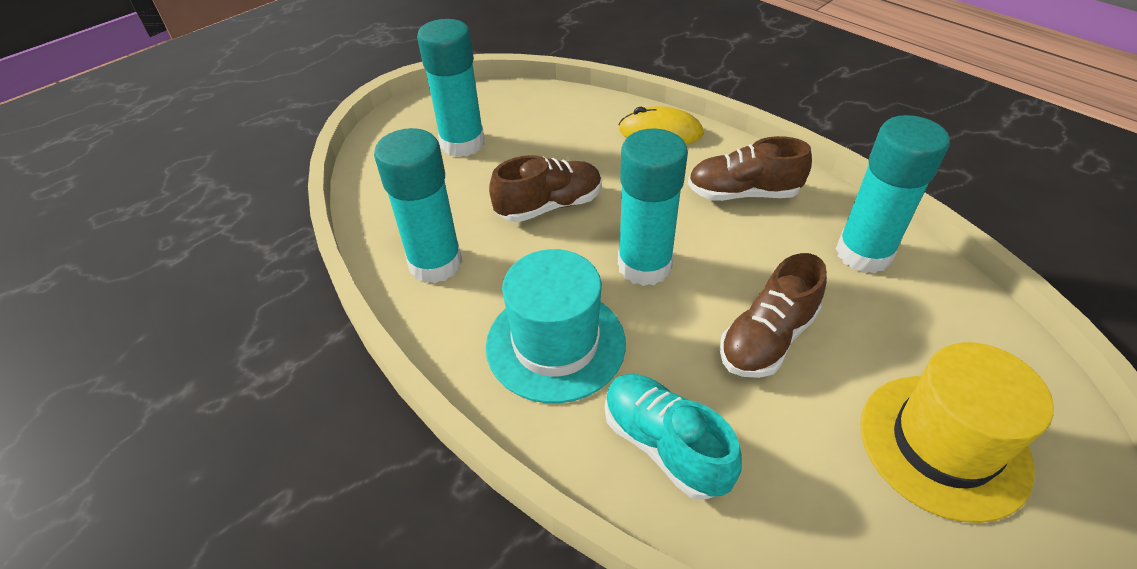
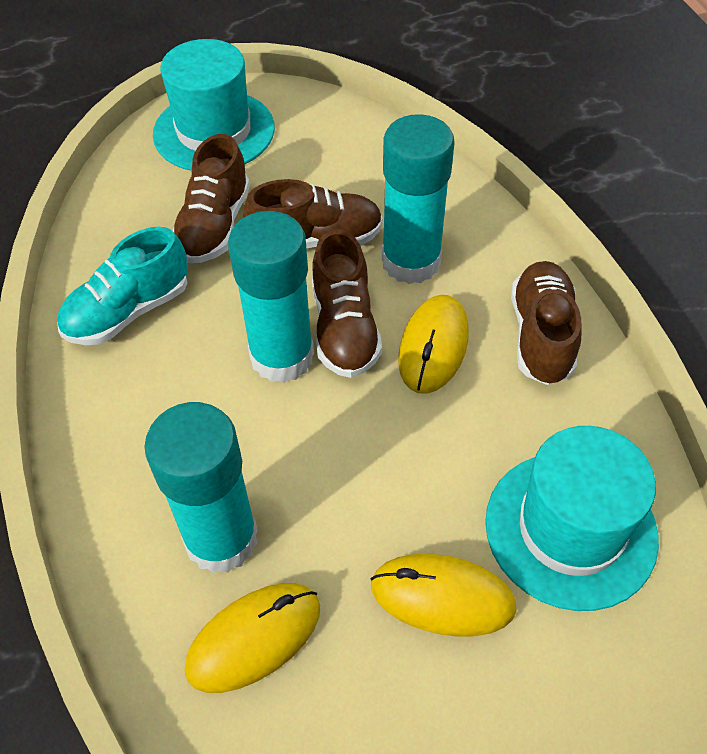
brown shoe: [489,155,602,222] [688,136,812,201] [719,253,827,378] = 3 -> [172,134,250,263] [243,179,383,248] [312,229,382,378] [511,261,582,385] = 4
turquoise glue stick: [374,128,463,283] [417,19,485,157] [618,128,688,286] [836,115,950,274] = 4 -> [144,402,258,574] [228,211,314,383] [382,114,455,284] = 3
turquoise hat: [486,249,626,403] = 1 -> [153,39,275,171] [485,426,659,611] = 2
yellow hat: [860,342,1054,523] = 1 -> none = 0
yellow mouse: [618,106,704,145] = 1 -> [185,583,320,693] [370,554,517,637] [398,295,468,394] = 3

